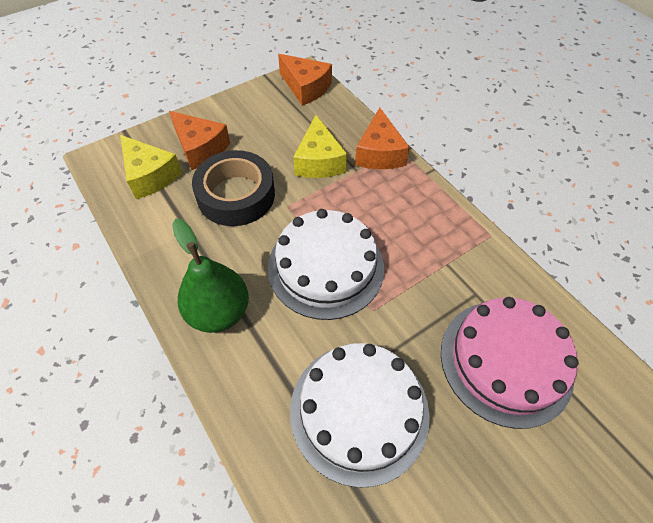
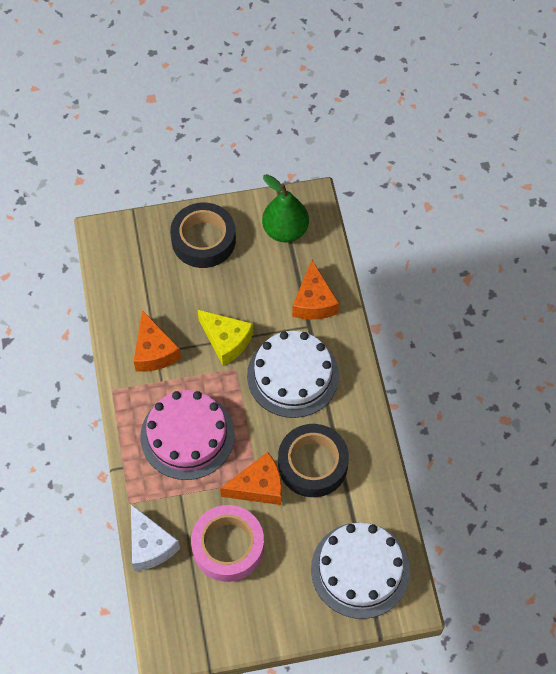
black tape: [192,150,275,226] = 1 -> [170,203,236,268] [278,424,349,497] = 2
pink tape: none = 0 -> [191,505,264,582] = 1
white cheese: none = 0 -> [131,504,180,571] = 1
yellow cheese: [120,135,182,199] [293,115,347,178] = 2 -> [198,310,253,366] = 1

